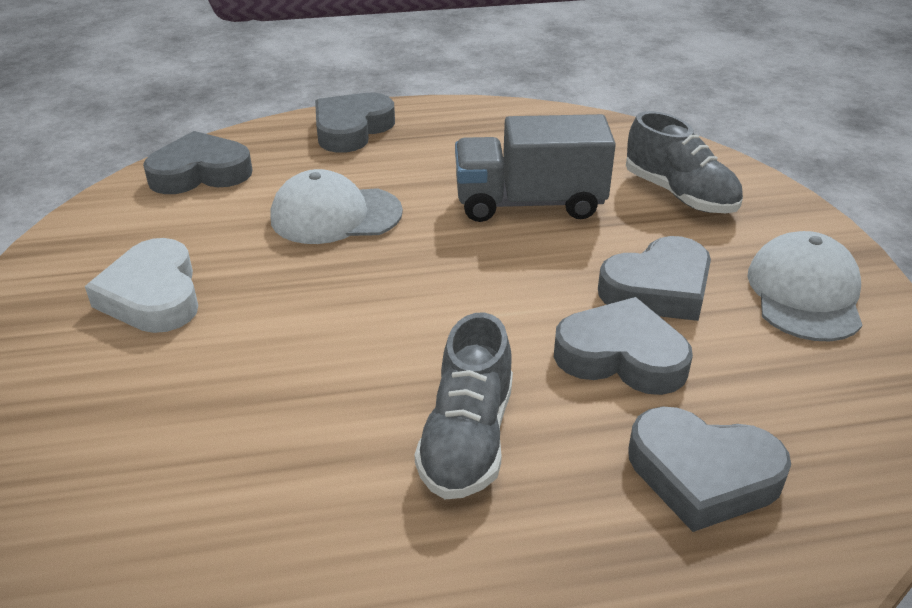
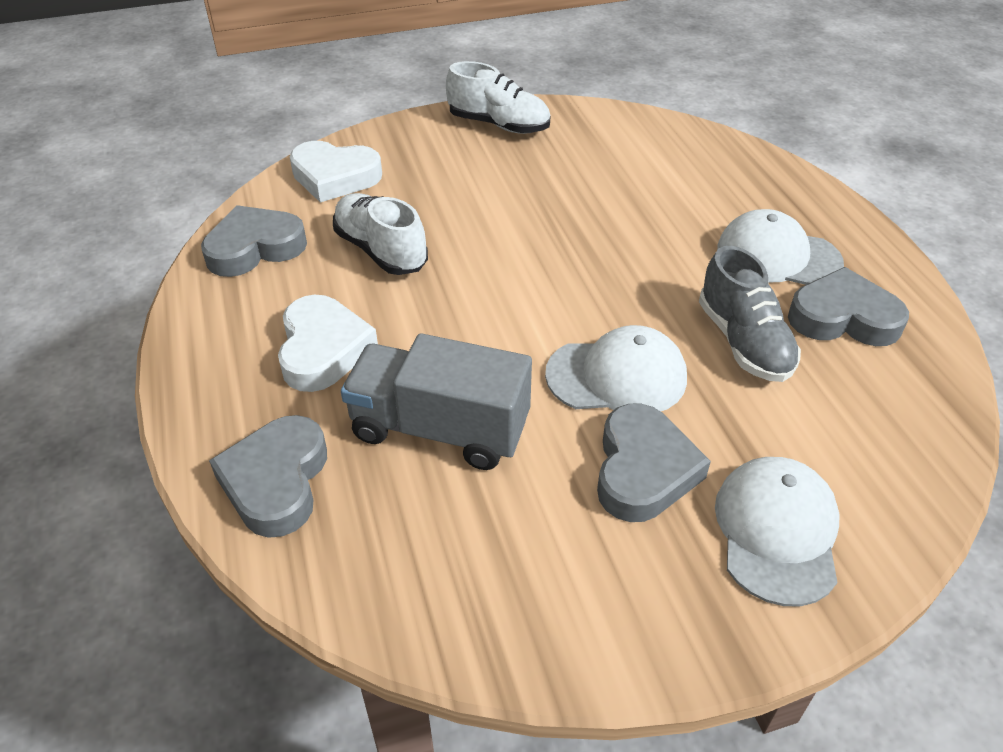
grey heart: [143,131,252,194] [315,93,395,153] [554,297,693,395] [598,236,711,321] [629,406,791,532] = 5 -> [201,205,307,277] [209,415,327,538] [597,404,711,522] [788,267,909,346] = 4
grey shoe: [414,312,513,499] [626,111,743,213] = 2 -> [699,246,801,382] = 1
white cap: [271,169,403,244] [747,231,862,341] = 2 -> [545,325,687,411] [715,457,840,606] [717,209,844,285] = 3
white heart: [85,238,198,333] = 1 -> [278,295,378,392] [290,141,382,203] = 2
white shoe: none = 0 -> [333,193,428,275] [446,61,550,134] = 2

